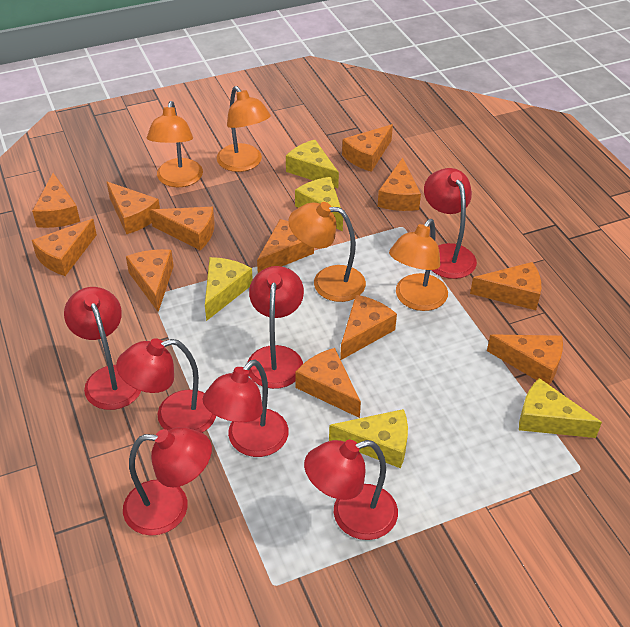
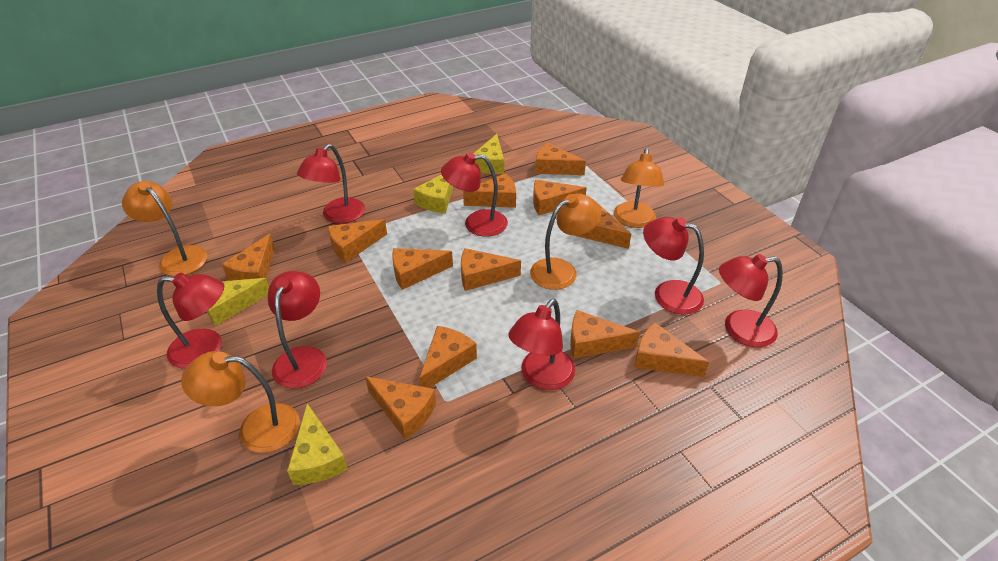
yellow cheese: [205,257,253,321] [286,140,339,188] [295,177,343,232] [329,409,408,468] [519,378,602,438] = 5 -> [207,278,269,326] [287,404,348,485] [413,175,453,213] [473,134,504,174] = 4

